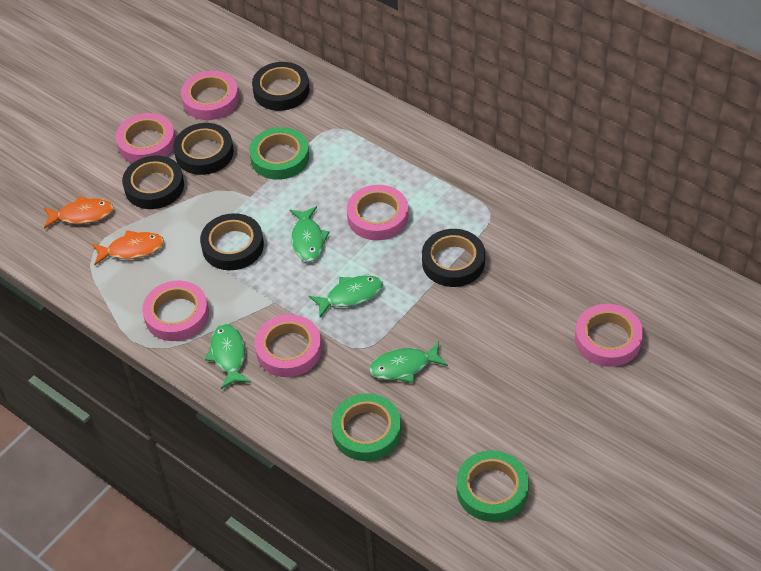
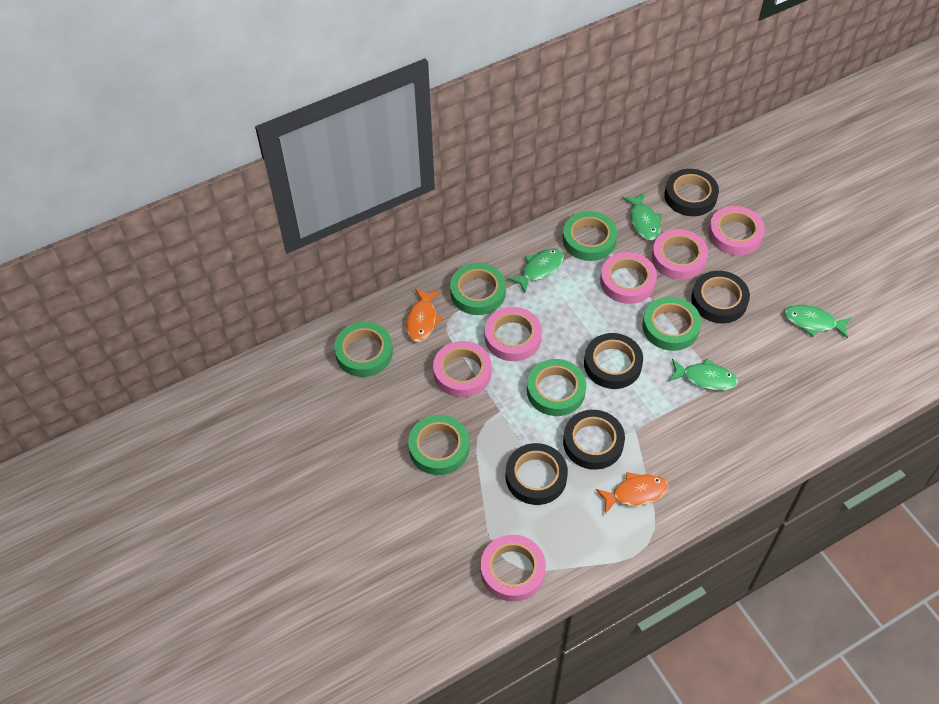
green tape: [249,127,309,180] [331,393,401,461] [457,450,529,522] = 3 -> [334,322,393,377] [408,415,469,475] [450,263,506,315] [527,359,586,416] [563,211,617,261] [642,297,701,351] = 6

